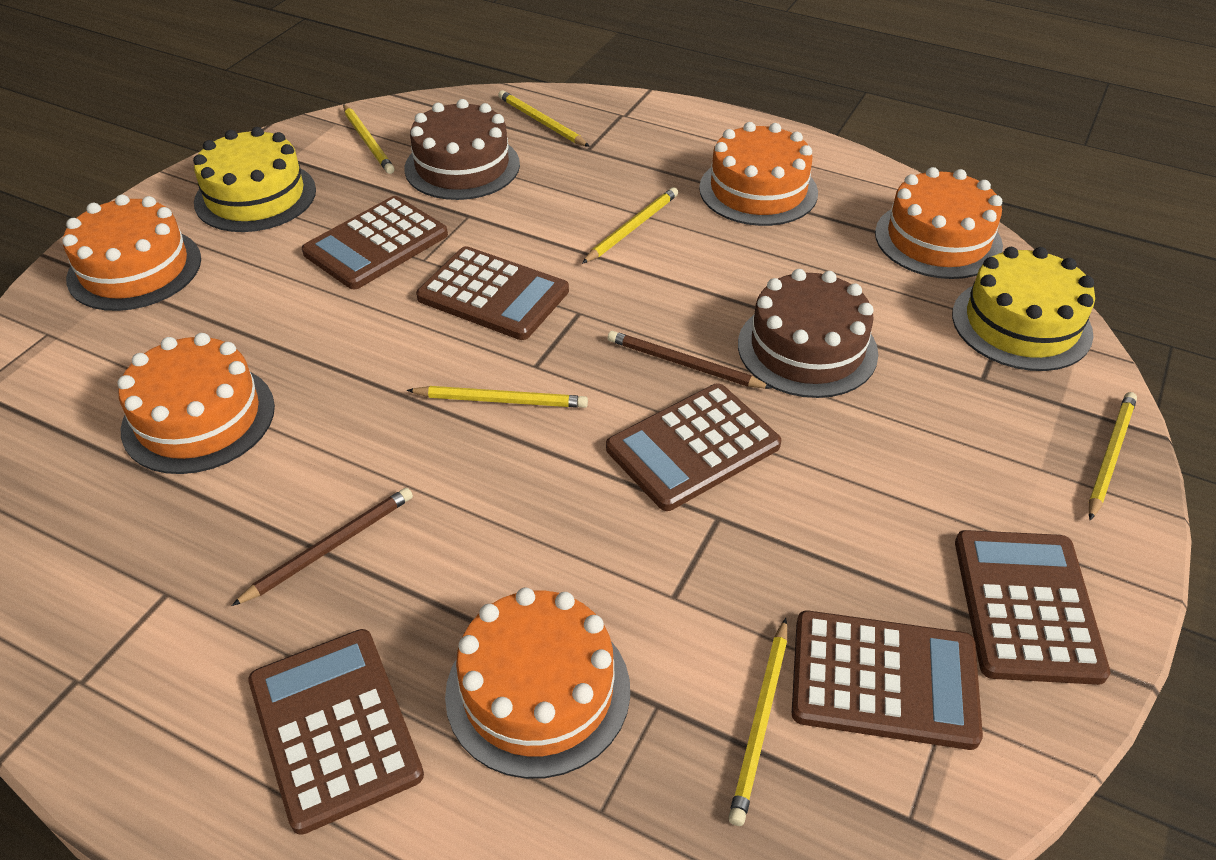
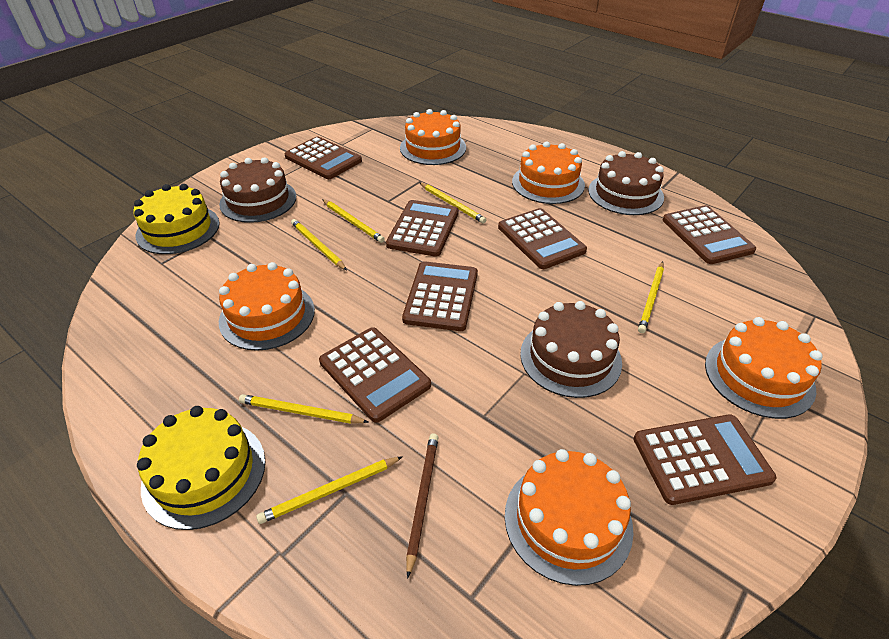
brown cake: [404,99,520,200] [738,269,878,398] = 2 -> [219,157,296,223] [520,301,622,398] [588,151,664,215] = 3
brown calculator: [248,629,424,835] [302,196,448,289] [416,246,569,340] [606,383,781,511] [792,611,983,750] [955,530,1110,685] = 6 -> [284,136,362,179] [319,327,431,423] [386,200,459,257] [402,261,478,331] [498,208,587,269] [633,414,776,505] [663,205,756,264] = 7
brown pencil: [232,488,413,606] [608,331,772,389] = 2 -> [406,433,439,579] = 1

